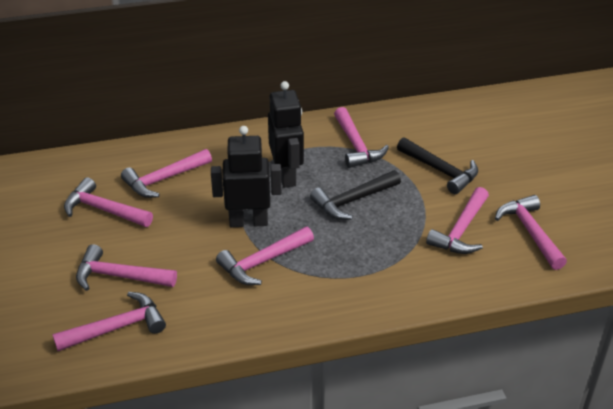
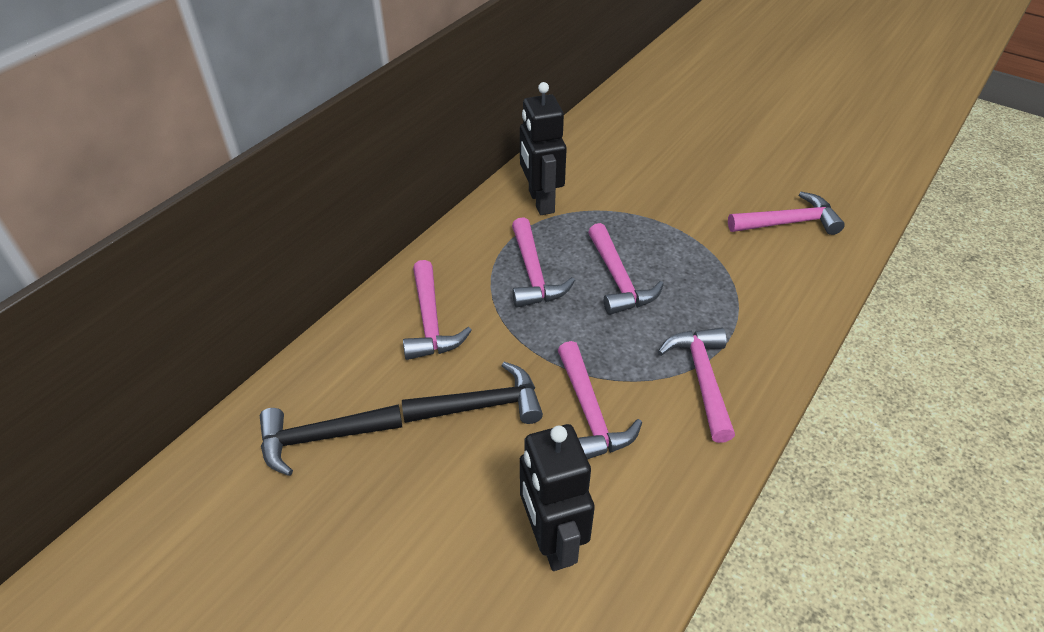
pink hammer: [52,292,166,351] [64,177,153,227] [76,244,177,291] [121,149,212,198] [216,227,314,285] [334,107,389,168] [426,187,489,254] [495,195,567,270] = 8 -> [403,260,472,360] [512,217,575,308] [558,341,642,459] [588,223,664,315] [658,328,735,443] [728,192,845,235] = 6

